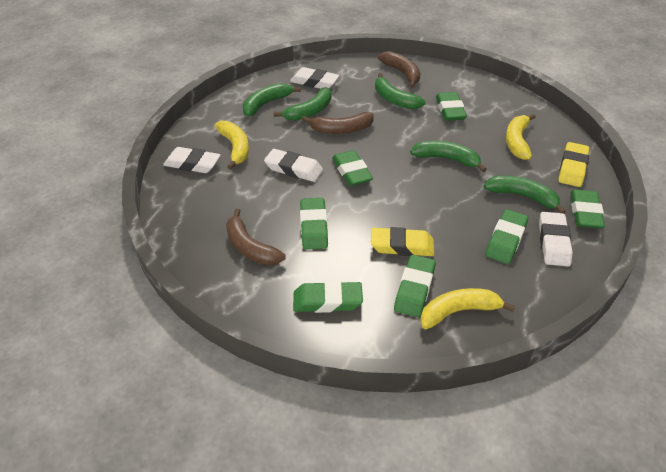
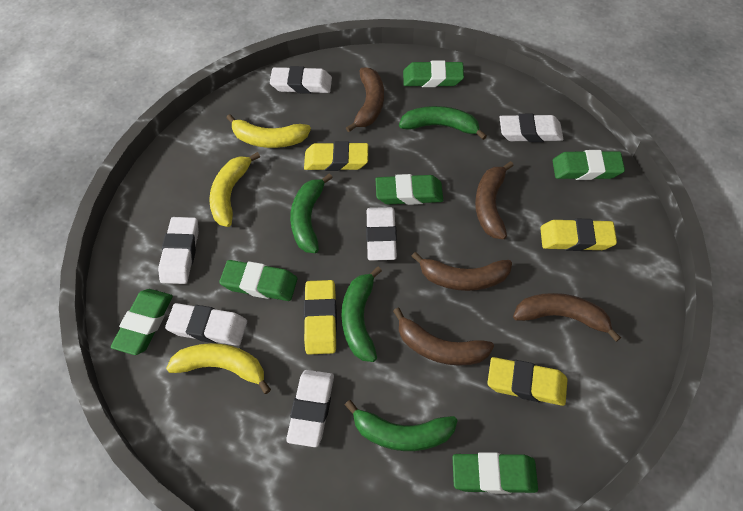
brown banana: [226,208,286,265] [302,112,374,134] [378,51,421,88] = 3 -> [346,67,384,132] [393,308,494,366] [411,252,512,291] [475,161,514,239] [513,293,621,342] = 5
green banana: [243,83,301,117] [274,87,331,121] [375,73,426,109] [410,141,487,172] [484,176,566,214] = 5 -> [290,173,333,253] [341,267,382,362] [345,400,458,451] [399,106,487,140] = 4
green eraser: [293,281,363,313] [300,198,328,250] [332,150,373,186] [394,255,436,317] [436,92,467,121] [485,209,528,264] [570,189,605,229] = 7 -> [111,289,173,355] [219,260,297,301] [376,174,443,205] [403,60,464,87] [453,452,538,494] [553,150,625,180] = 6
white eraser: [163,147,221,173] [264,149,323,182] [290,67,340,89] [539,212,573,266] = 4 -> [158,217,199,284] [165,303,247,346] [270,66,332,94] [286,370,334,447] [366,207,397,261] [499,114,563,142] = 6
yellow eraser: [371,227,434,256] [558,142,589,187] = 2 -> [304,141,368,171] [304,280,337,354] [487,357,568,406] [540,219,617,251] = 4

